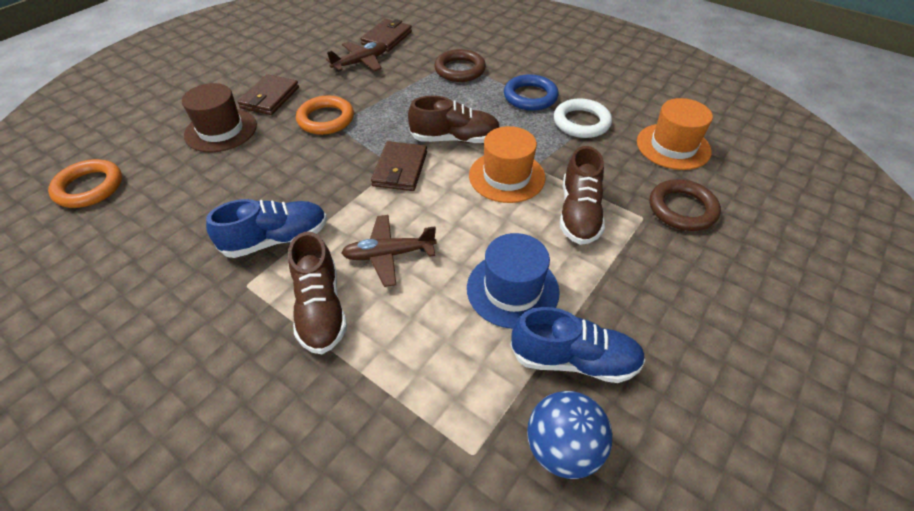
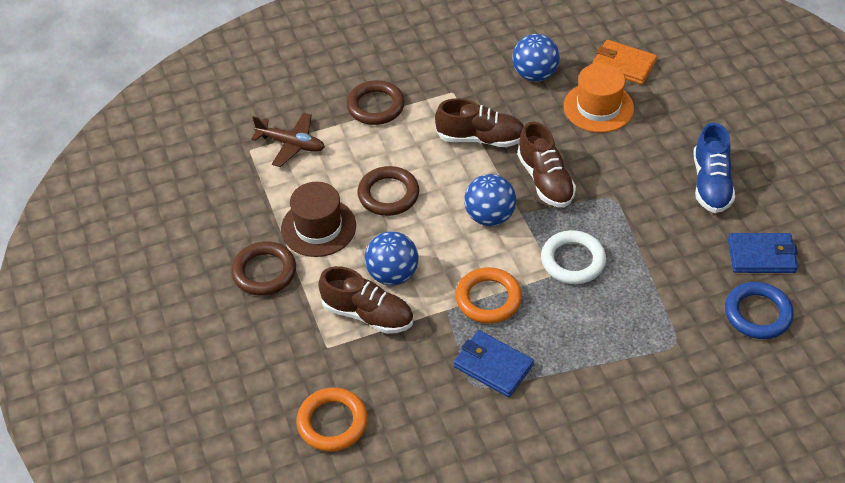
blue ball: [527,391,612,479] = 1 -> [365,231,418,285] [464,174,516,226] [512,34,560,82] = 3
blue hat: [467,233,560,329] = 1 -> none = 0
blue shoe: [206,199,327,258] [510,307,646,383] = 2 -> [693,122,735,213] = 1
blue wallet: none = 0 -> [454,330,534,397] [728,233,798,273] = 2
brown plane: [326,42,387,71] [341,215,437,287] = 2 -> [251,113,325,167] = 1
brown ring: [434,49,486,82] [650,179,721,231] = 2 -> [231,241,296,296] [346,80,405,125] [357,166,419,216] = 3
brown wallet: [238,74,299,115] [360,19,412,52] [371,141,427,191] = 3 -> none = 0
orange hat: [469,126,546,203] [637,98,713,170] = 2 -> [564,63,634,133] = 1
orange wallet: none = 0 -> [592,40,657,85] = 1

